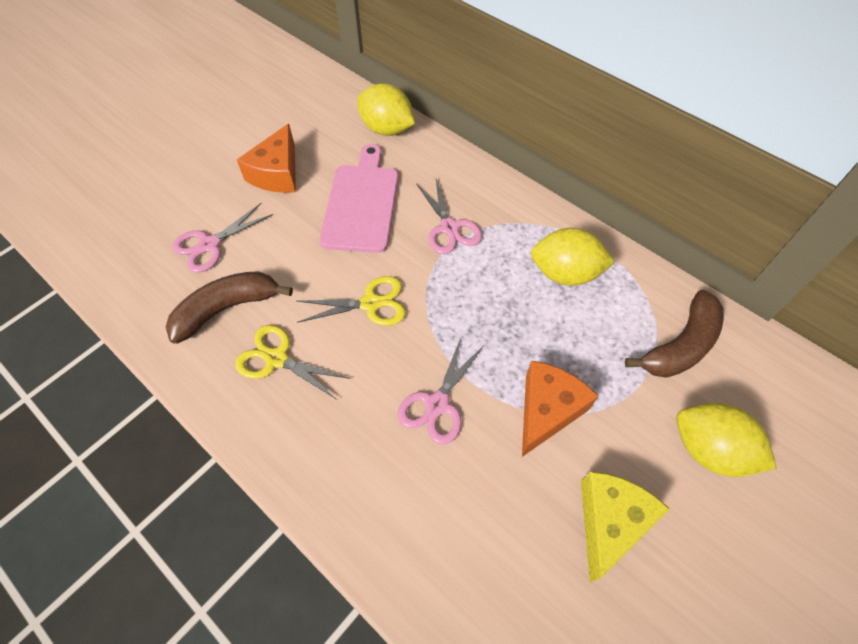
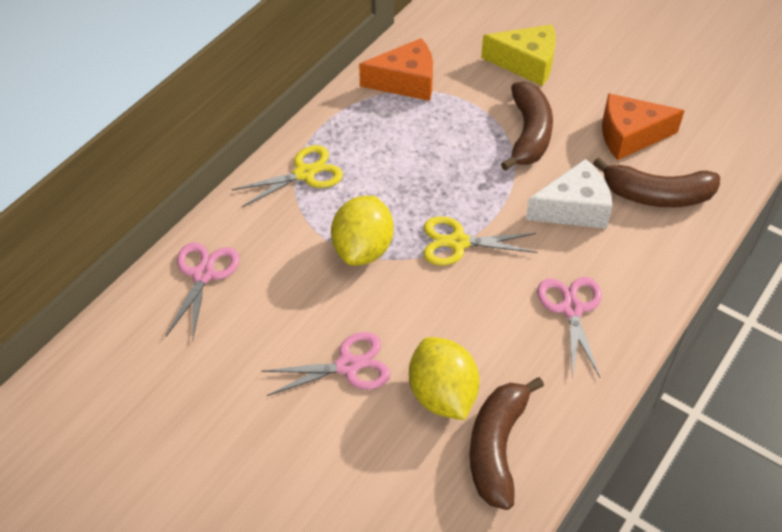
brown banana: [166,271,293,344] [625,290,724,378] = 2 -> [470,377,544,510] [501,82,553,171] [593,157,720,207] = 3
pink cutting board: [320,144,398,253] = 1 -> none = 0
white cheese: none = 0 -> [526,159,613,229] = 1
yellow lemon: [357,83,415,136] [531,228,615,286] [677,402,777,477] = 3 -> [331,196,393,266] [409,337,479,420] = 2

